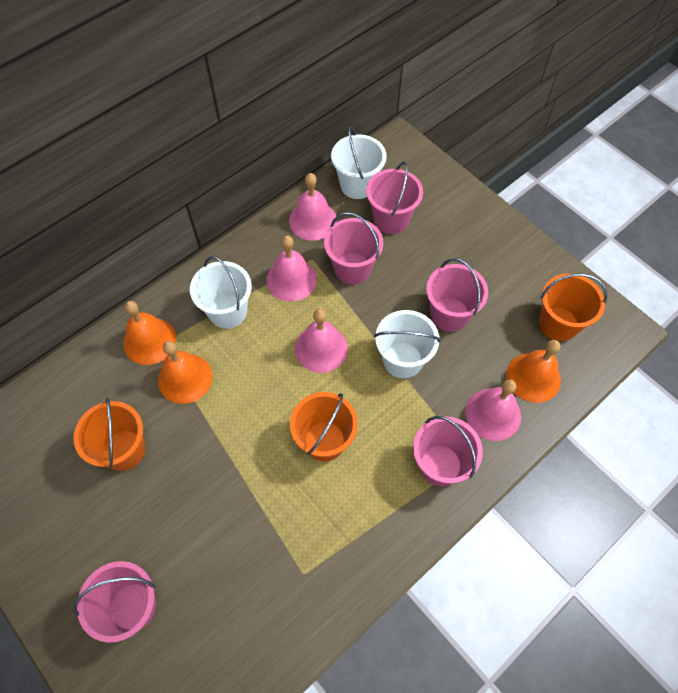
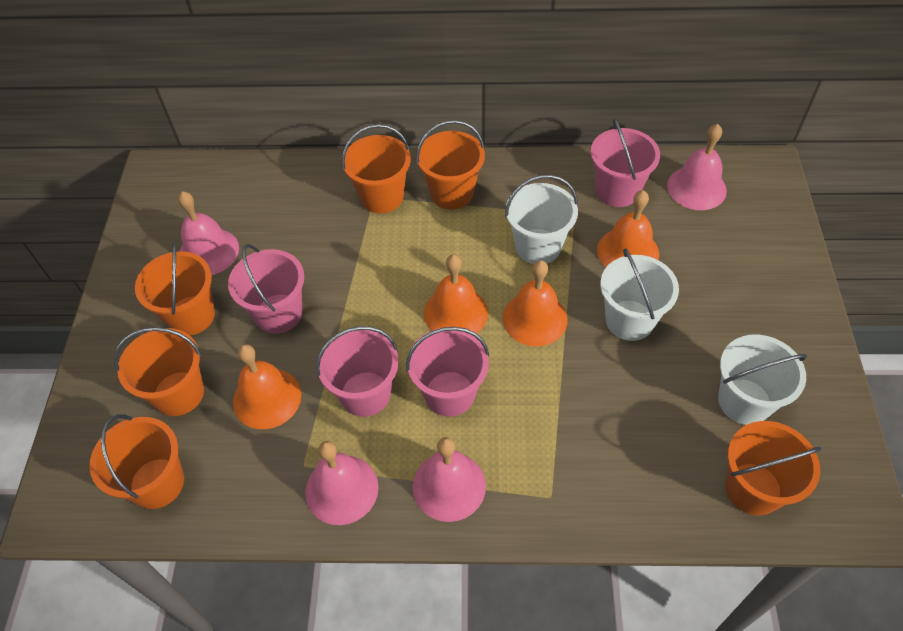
orange bell: [123,301,176,365] [158,341,212,404] [506,340,561,403] = 3 -> [233,344,301,429] [424,254,488,334] [503,260,568,346] [597,190,659,267] = 4
orange bucket: [73,398,146,471] [290,392,358,462] [539,273,607,341] = 3 -> [89,414,184,509] [114,327,204,416] [135,242,215,335] [342,124,411,214] [416,120,485,209] [725,421,822,515] = 6
pink bucket: [74,561,156,643] [324,212,383,285] [366,162,423,234] [413,416,483,486] [426,258,488,331] = 5 -> [228,244,304,334] [316,326,399,417] [406,327,489,417] [591,118,660,207] = 4

